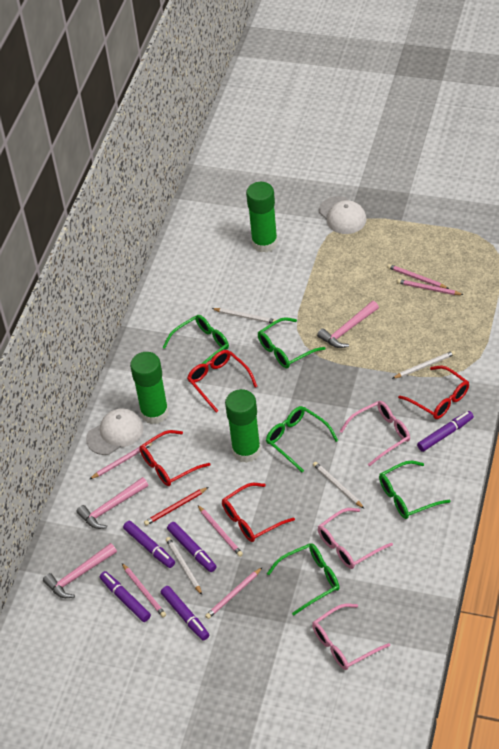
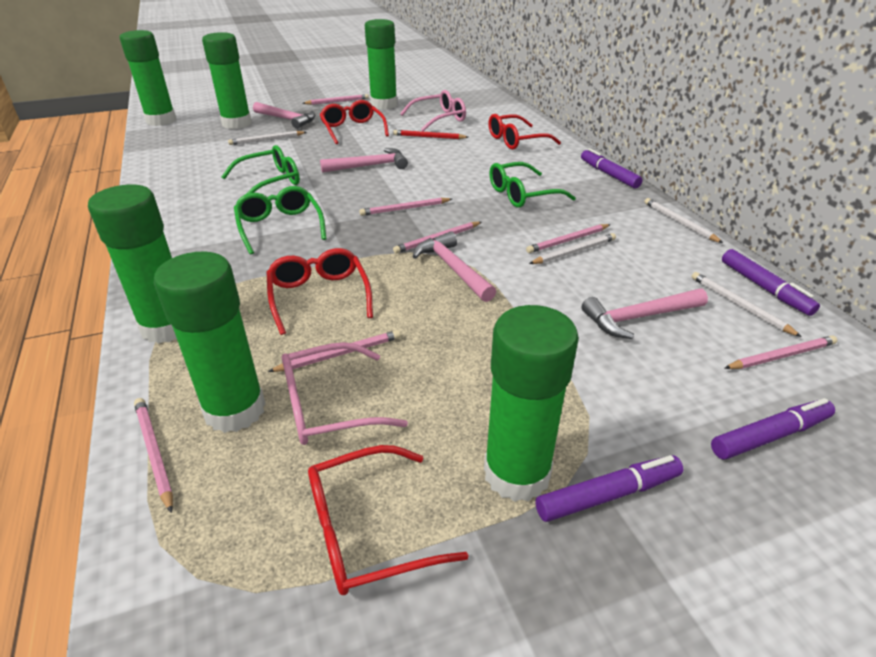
green glasses: [162,315,229,364] [258,317,325,368] [266,406,338,472] [267,543,340,616] [379,460,450,519] = 5 -> [221,145,300,194] [234,186,326,255] [489,162,576,208] = 3
green glue stick: [130,352,169,424] [225,389,261,463] [246,182,278,253] = 3 -> [88,185,177,344] [120,30,176,126] [154,252,266,433] [202,32,252,129] [365,19,397,110] [484,305,579,502] = 6
pink glasses: [312,604,390,670] [318,508,393,569] [340,401,410,466] = 3 -> [282,342,408,445] [400,90,466,131] = 2
pink hammer: [43,543,117,598] [76,477,148,529] [317,301,379,348] = 3 -> [253,102,316,129] [320,148,408,173] [412,231,496,302] [582,288,708,339] = 4
pink pencil: [90,442,152,479] [122,563,166,617] [198,505,243,557] [205,567,263,619] [387,264,449,289] [397,279,464,295] = 6 -> [134,398,173,513] [268,330,401,372] [302,94,369,105] [359,198,452,216] [393,222,482,254] [526,224,611,253] [724,335,837,369] = 7
purple marker: [100,571,151,622] [123,521,175,568] [161,586,209,641] [167,522,216,572] [417,411,474,452] = 5 -> [536,455,683,522] [581,148,643,188] [711,398,835,460] [722,249,820,316] = 4
white cap: [86,408,143,455] [319,196,366,234] = 2 -> none = 0

